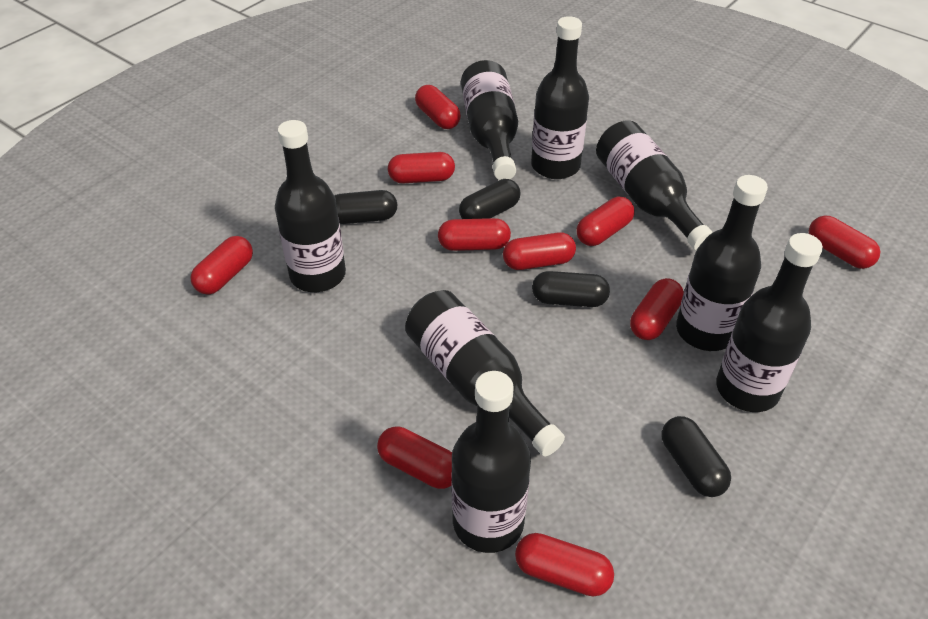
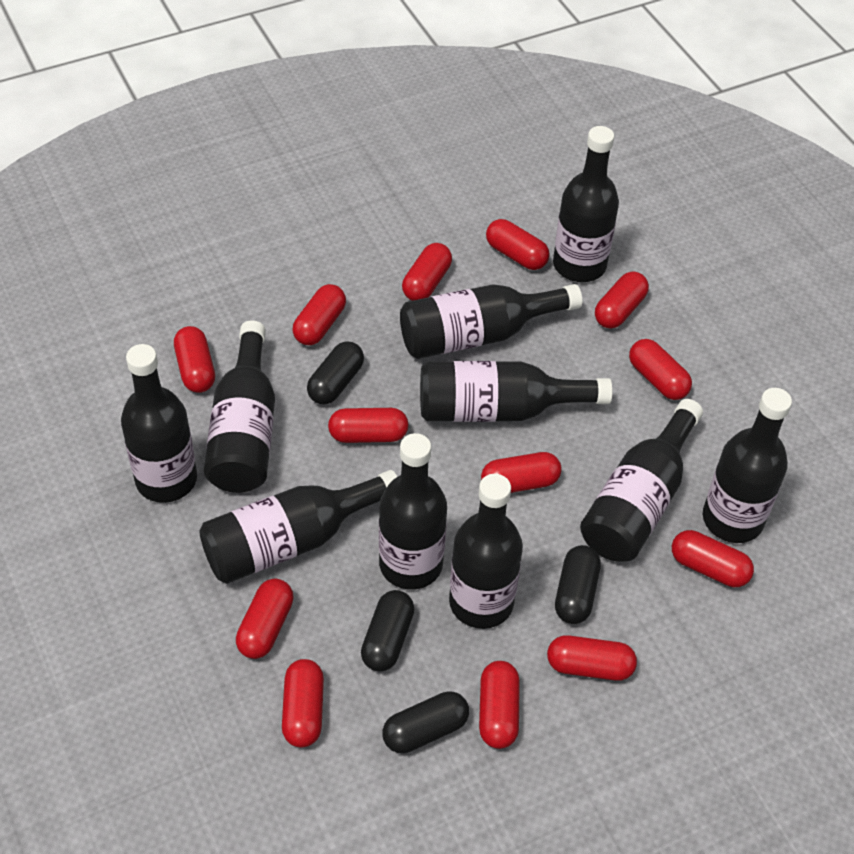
black bottle: [275,120,346,292] [405,290,565,456] [451,371,531,553] [461,60,518,180] [531,16,589,179] [596,120,713,250] [676,175,768,351] [716,233,823,412] = 8 -> [121,344,197,503] [199,470,398,584] [204,320,275,493] [379,433,447,590] [400,284,582,359] [420,361,613,422] [449,474,523,629] [553,126,619,282] [580,399,703,562] [703,388,792,543] = 10
red capsule: [190,236,253,294] [377,426,452,489] [388,152,455,183] [415,85,461,129] [438,218,511,251] [503,232,576,270] [515,533,614,596] [576,197,635,246] [630,278,684,340] [809,216,880,269] = 10 -> [174,326,215,393] [236,579,294,659] [282,659,324,748] [292,284,346,345] [328,408,409,443] [402,243,452,301] [479,661,520,749] [481,452,562,493] [486,219,550,270] [547,635,637,681] [595,271,649,329] [629,339,692,400] [672,530,754,587] = 13

